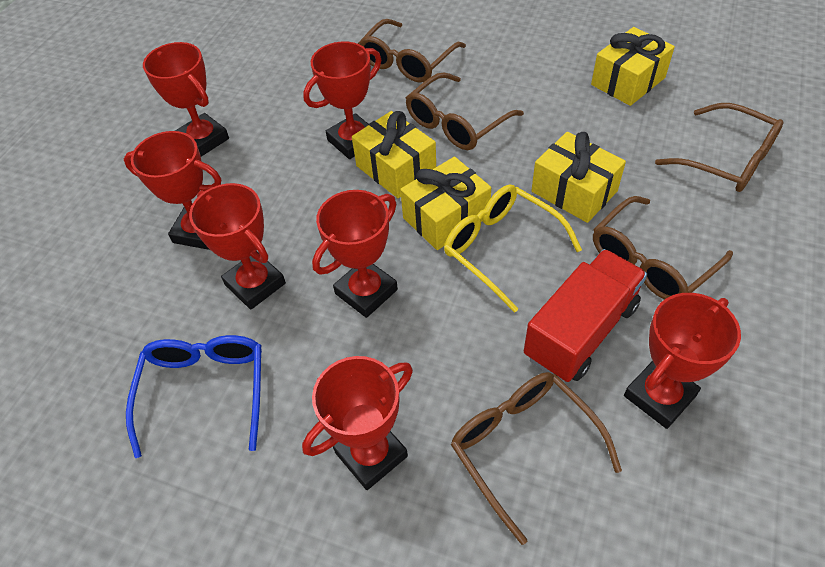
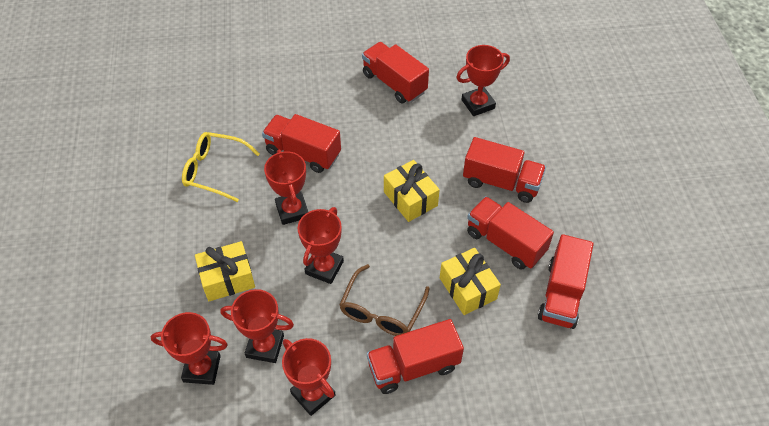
blue glasses: [126,335,262,458] = 1 -> none = 0
brown glasses: [358,19,466,83] [406,72,524,150] [451,372,622,545] [593,196,733,300] [655,103,784,192] = 5 -> [339,264,430,336] = 1
red trophy: [124,131,221,250] [143,42,229,157] [189,183,286,310] [302,356,413,490] [303,42,381,159] [312,190,398,318] [624,293,741,429] = 7 -> [151,312,228,385] [220,289,294,363] [264,150,308,225] [282,338,336,416] [298,207,344,284] [456,45,510,116] = 6
red truck: [524,249,647,382] = 1 -> [262,114,341,173] [362,42,429,104] [367,319,464,394] [463,137,546,203] [467,196,554,270] [538,234,593,329] = 6
yellow gift: [352,111,436,198] [400,157,491,250] [531,132,626,223] [591,27,675,106] = 4 -> [195,241,255,301] [384,160,440,222] [440,248,501,315] = 3

